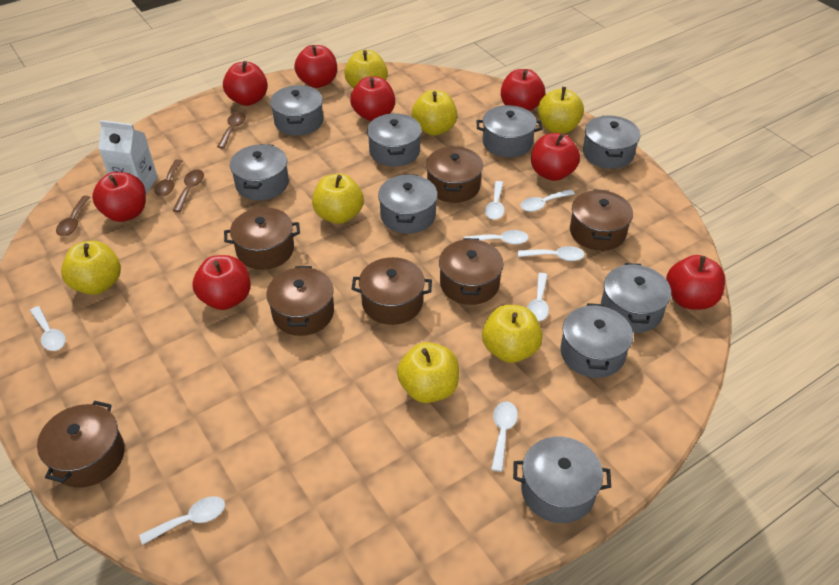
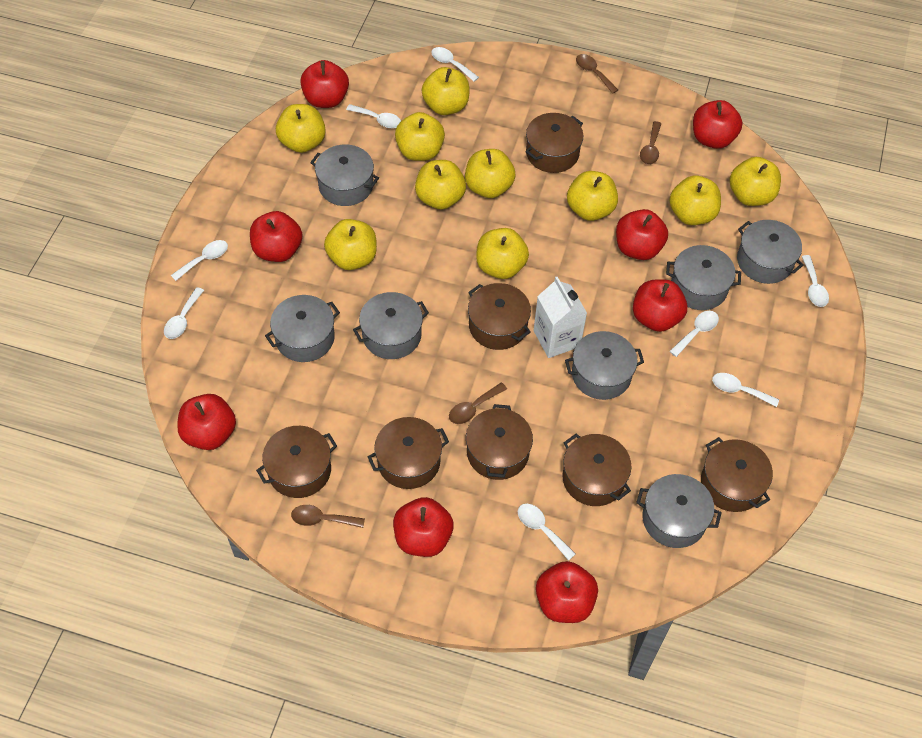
grey pot: [230,144,289,200] [270,85,323,136] [367,113,422,167] [378,174,438,234] [477,105,542,158] [513,436,611,523] [560,303,633,378] [583,116,640,169] [601,263,671,333] = 9 -> [265,295,340,362] [310,145,379,206] [353,292,429,359] [565,331,644,400] [636,474,722,548] [666,245,741,310] [737,220,804,284] = 7
yellow apple: [61,241,121,295] [312,174,364,224] [344,50,388,88] [397,342,459,403] [412,90,457,136] [482,305,543,363] [538,87,584,134] = 7 -> [276,104,326,153] [324,219,377,270] [395,112,445,161] [415,160,466,209] [422,67,469,115] [465,149,515,198] [476,228,529,279] [567,171,618,221] [670,175,721,225] [730,157,781,206] = 10

